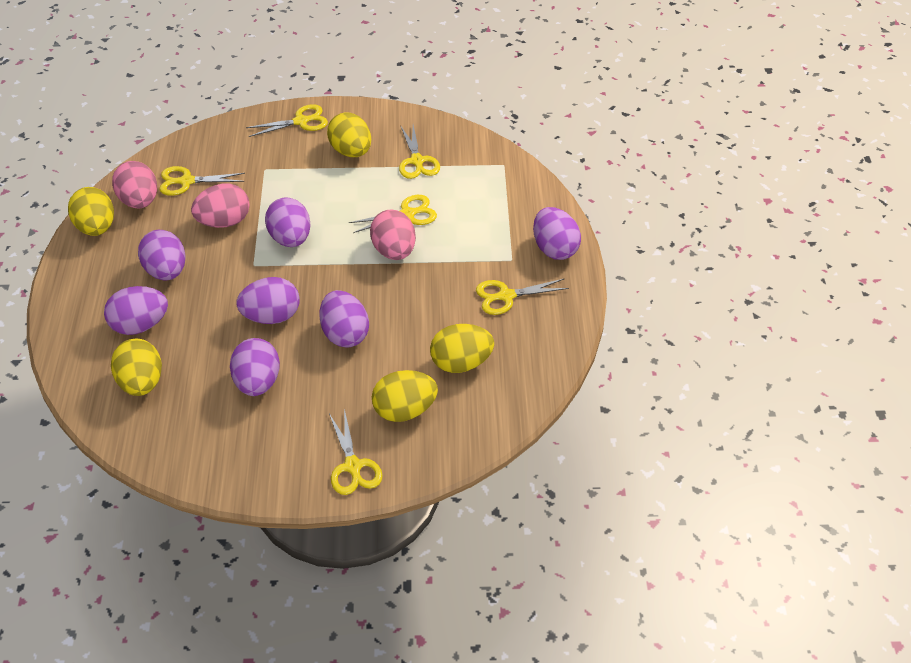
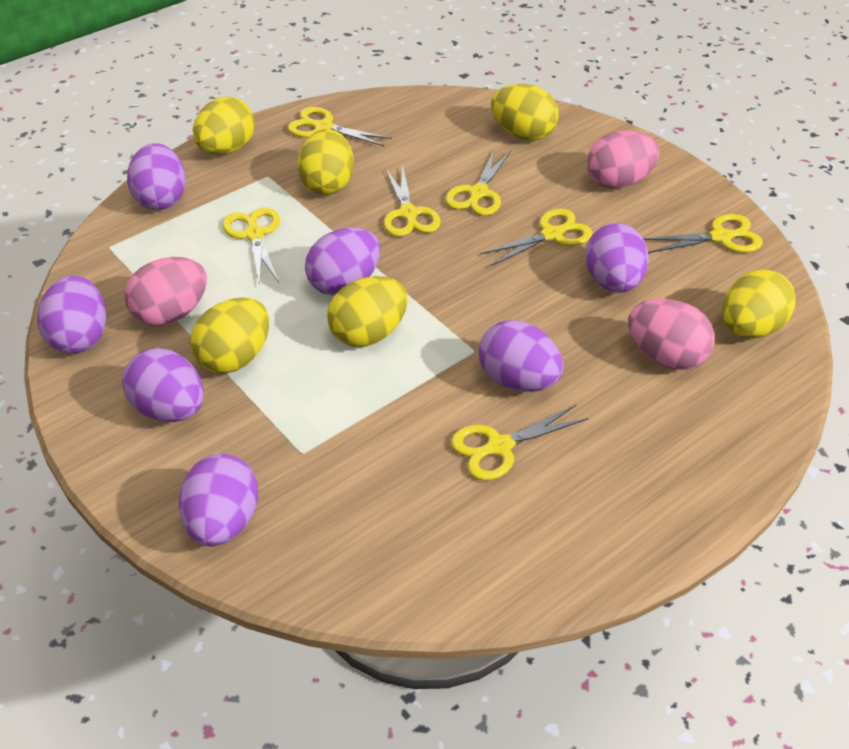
yellow egg: [68,187,114,236] [111,339,162,396] [327,113,371,157] [372,370,438,422] [430,324,494,373] = 5 -> [190,298,269,374] [193,96,255,155] [297,129,354,195] [327,276,408,347] [491,84,559,141] [723,269,796,339] = 6
yellow scissors: [159,166,245,196] [246,104,328,137] [329,409,383,495] [349,195,437,233] [399,125,440,179] [476,278,569,315] = 6 -> [222,207,280,286] [287,107,392,147] [383,165,441,237] [445,150,511,216] [451,404,589,481] [480,209,593,266] [644,214,763,253] = 7

